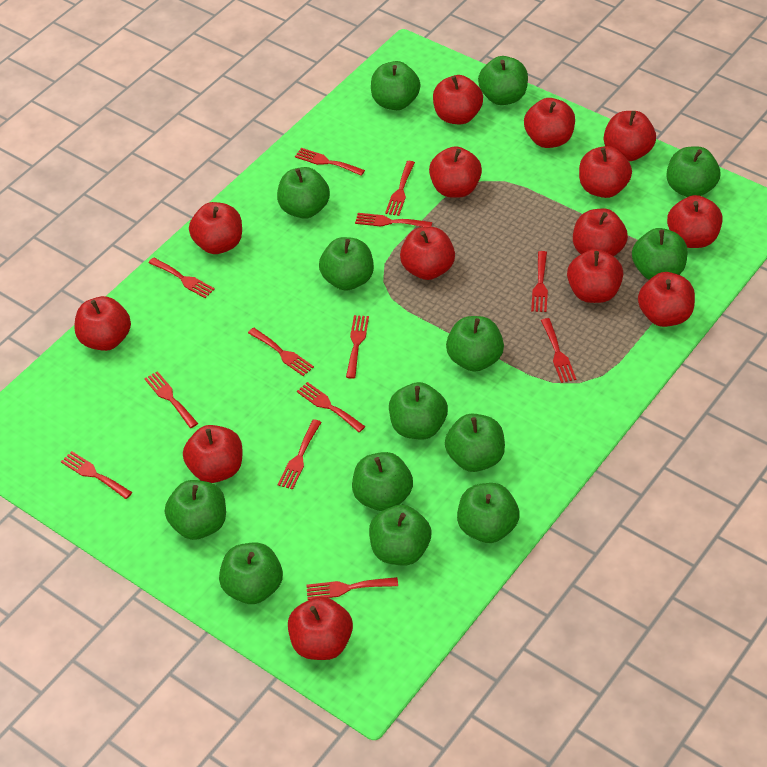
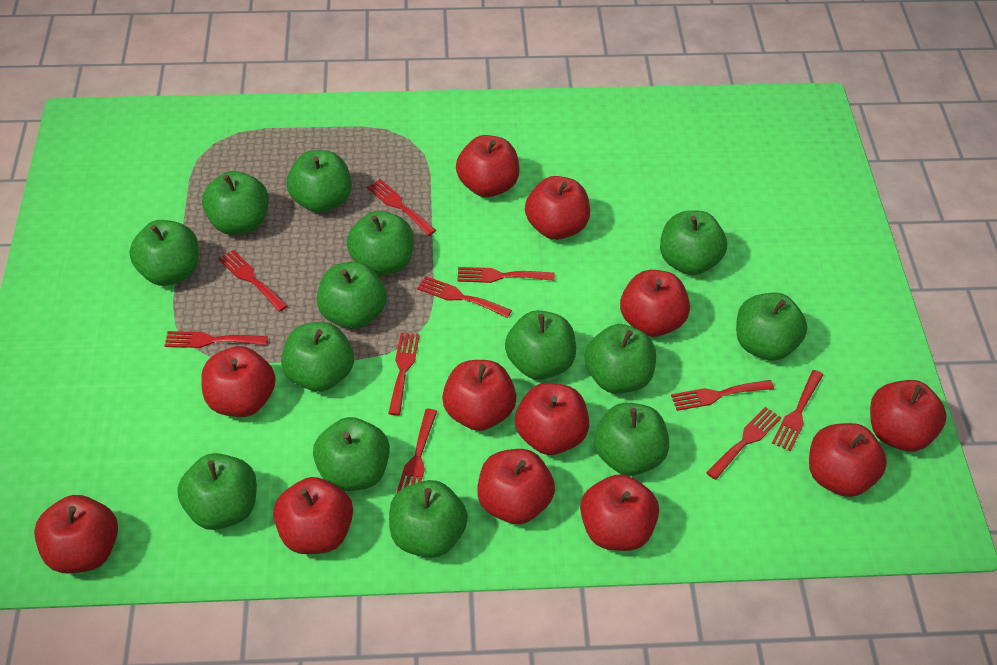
red apple: [74,296,131,351] [183,425,242,483] [189,202,242,254] [288,596,353,660] [400,227,455,280] [429,146,482,198] [433,75,483,124] [524,98,575,148] [567,249,624,303] [573,209,628,256] [579,146,632,198] [604,111,656,161] [638,272,695,327] [667,195,723,248] = 14 -> [34,495,118,573] [201,346,276,417] [273,477,353,554] [442,360,517,431] [456,135,519,197] [477,449,555,524] [515,383,589,455] [525,176,590,240] [580,474,659,551] [620,270,690,337] [809,423,887,497] [870,380,947,452] = 12
red fork: [61,451,132,499] [144,371,198,428] [148,257,215,298] [248,328,314,376] [278,419,321,490] [295,148,365,176] [297,382,365,432] [306,577,398,600] [346,315,369,379] [355,213,432,227] [385,161,415,216] [531,251,548,312] [541,318,576,383] = 13 -> [165,331,268,348] [218,250,288,312] [367,179,436,236] [388,333,420,416] [396,409,437,494] [417,276,512,318] [457,267,555,283] [671,380,774,411] [706,407,781,480] [772,370,823,451] = 10

